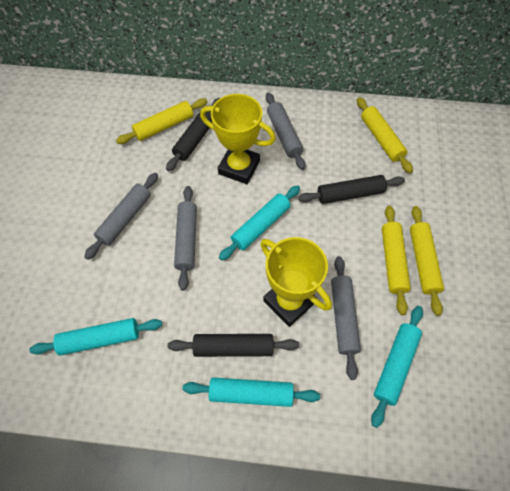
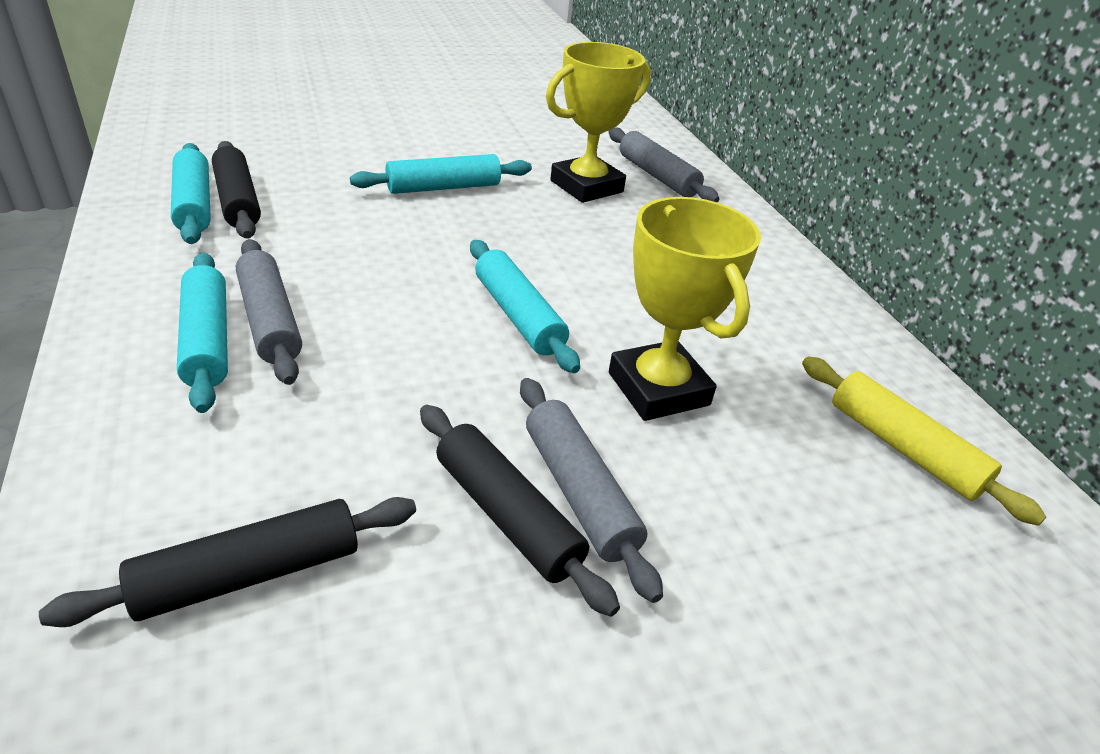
grey rolling pin: [84,173,158,260] [174,186,197,291] [266,93,306,170] [331,256,361,380] = 4 -> [236,239,302,385] [520,378,663,603] [609,127,719,202] = 3
yellow rolling pin: [116,98,208,144] [357,97,413,173] [382,206,411,315] [410,206,444,316] = 4 -> [802,357,1046,526] = 1

